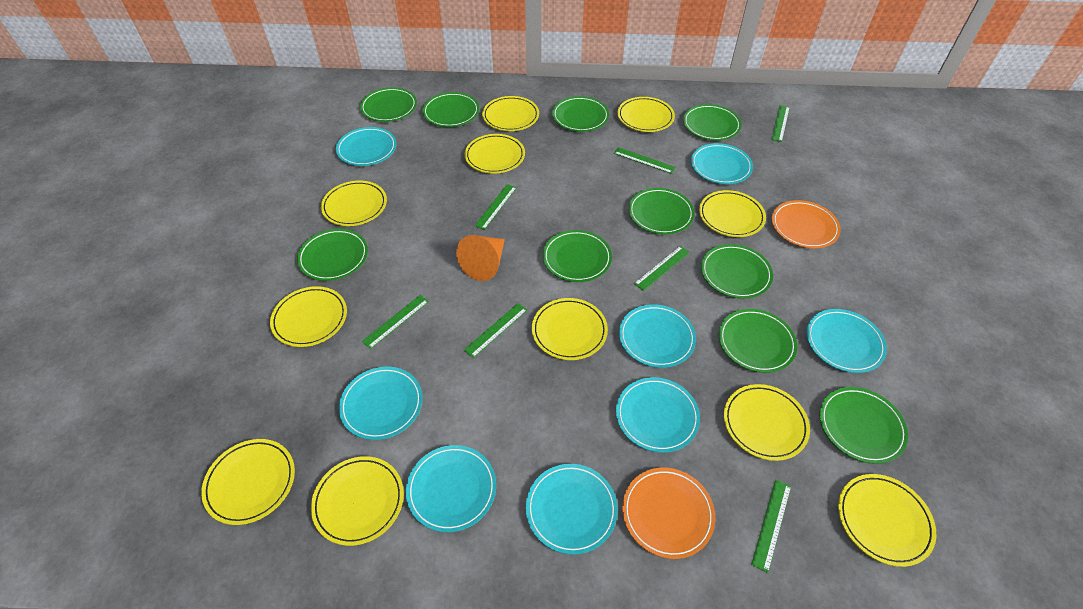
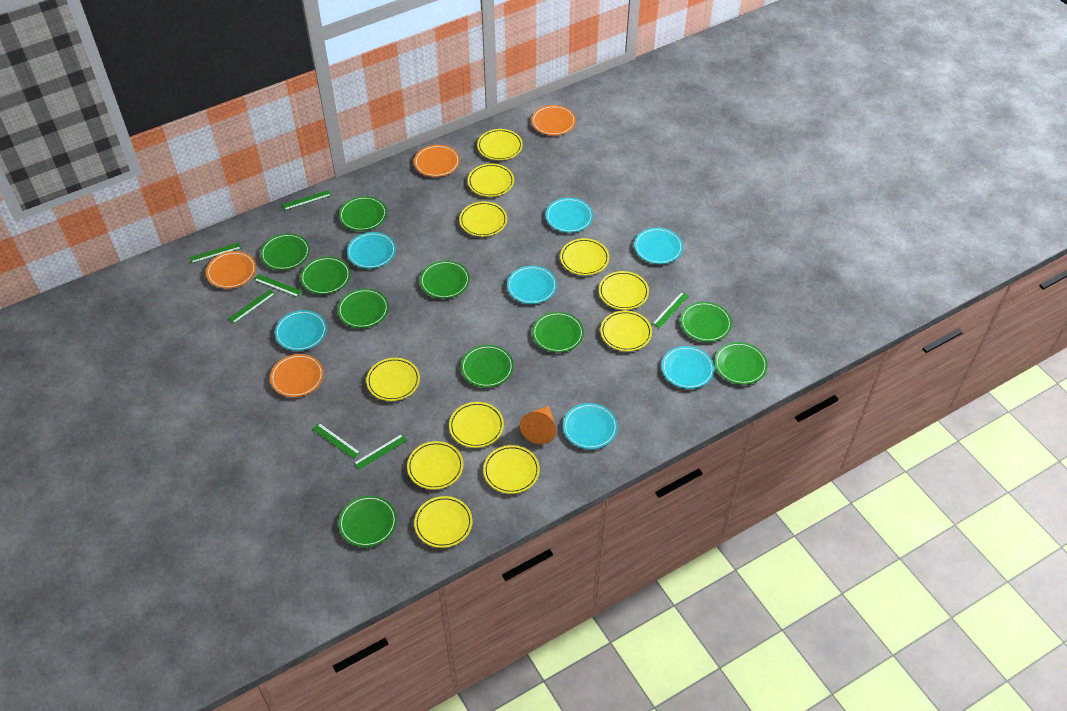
orange plate: [622,468,715,559] [772,200,841,248] = 2 -> [206,251,256,289] [270,354,324,397] [414,145,460,177] [531,105,576,136] = 4
turquoise plate: [336,127,397,166] [339,367,423,440] [406,445,496,532] [526,464,618,555] [616,377,700,453] [619,304,696,368] [691,143,753,184] [806,309,887,373] = 8 -> [275,310,327,351] [347,232,396,269] [507,266,557,304] [546,198,593,233] [563,403,618,449] [634,228,683,264] [661,346,715,389] = 7

